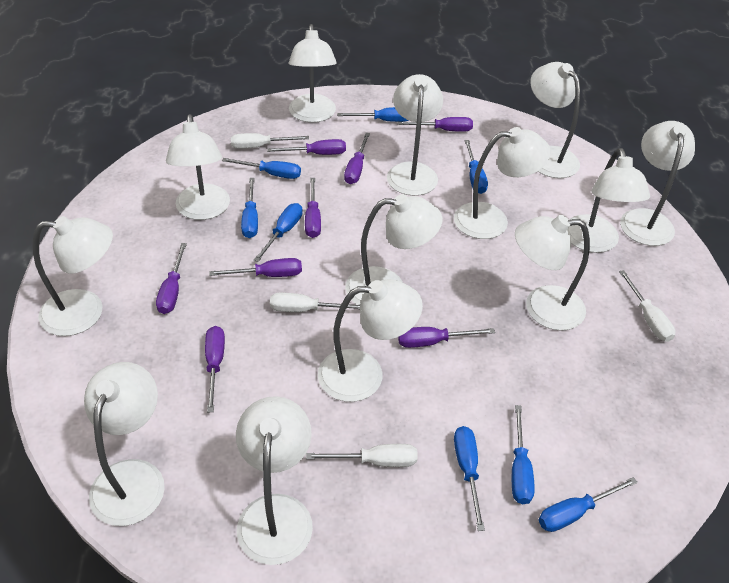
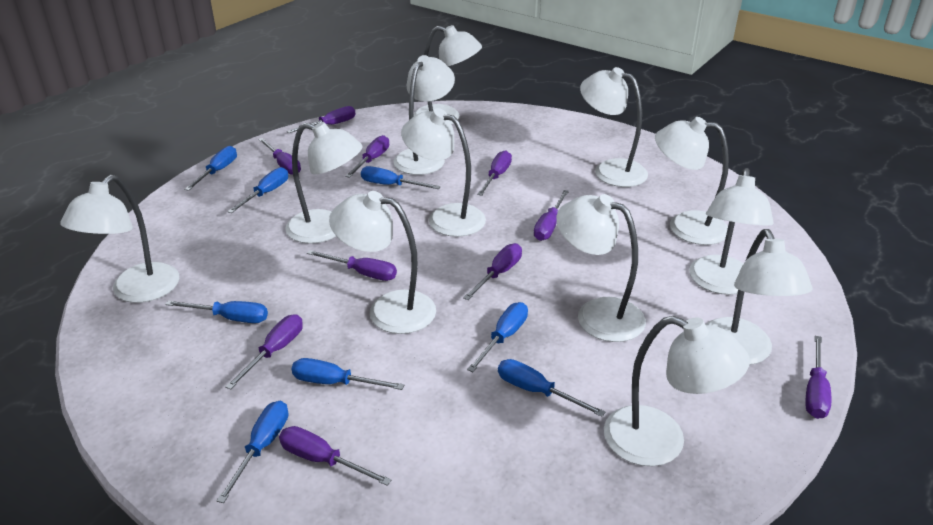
purple screwdriver: [156,243,187,314] [205,326,225,412] [209,258,302,277] [267,139,346,155] [305,178,321,238] [344,133,370,184] [398,117,473,132] [398,327,495,348] = 8 -> [225,314,303,390] [258,138,301,175] [279,426,391,486] [287,106,355,133] [307,250,397,281] [345,135,389,178] [463,243,522,300] [477,150,512,196] [534,190,569,241] [805,336,831,419] = 10
white lamp: [33,216,113,336] [84,362,165,526] [166,114,230,220] [236,396,313,565] [289,24,337,123] [318,279,423,402] [345,194,442,305] [387,74,443,196] [454,127,551,239] [515,215,590,331] [530,62,580,178] [567,148,650,253] [620,121,695,246] = 13 -> [60,175,179,303] [285,122,363,244] [329,191,436,334] [393,55,455,175] [401,108,486,237] [414,25,482,124] [556,194,646,342] [580,67,648,187] [604,316,750,466] [655,117,729,245] [689,168,774,295] [705,229,813,365] = 12
white screwdriver: [231,133,309,149] [270,292,360,312] [306,444,418,467] [619,270,676,342] = 4 -> none = 0

